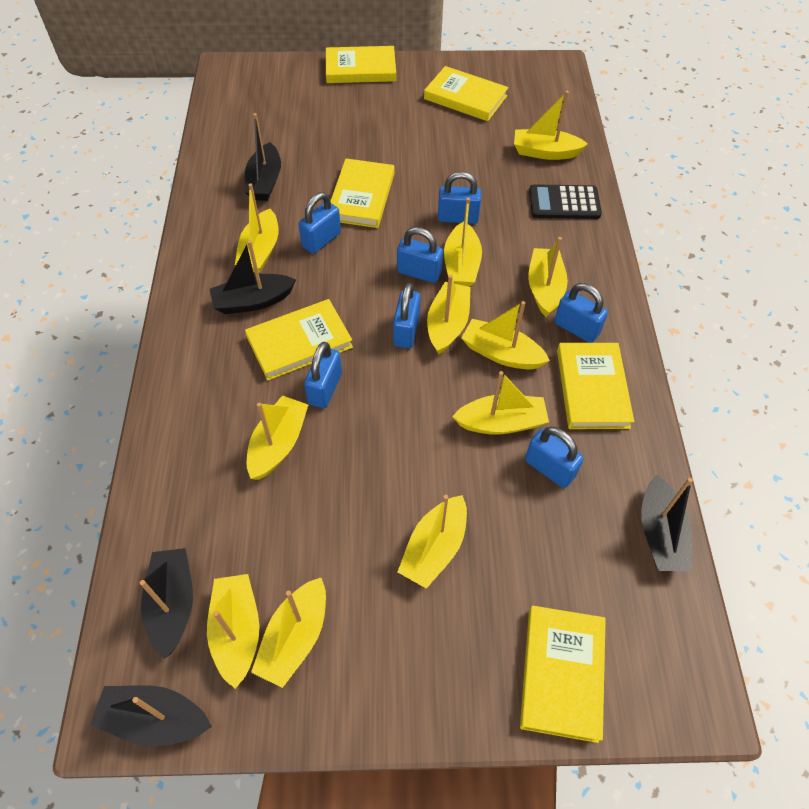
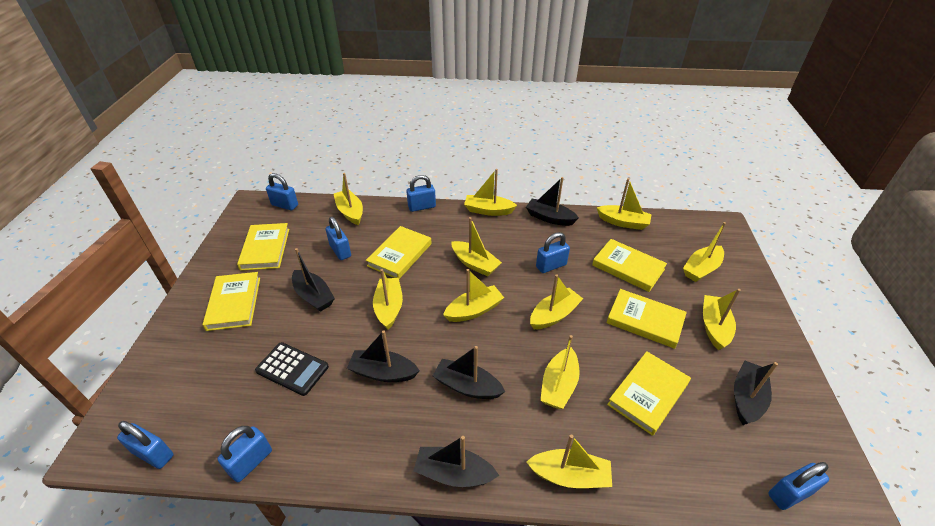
black boat: [90,685,212,746] [140,548,193,658] [210,240,296,314] [245,113,281,201] [641,475,693,571] = 5 -> [292,248,335,312] [347,330,420,382] [413,436,499,487] [433,346,505,399] [526,177,579,226] [734,360,778,425] = 6

